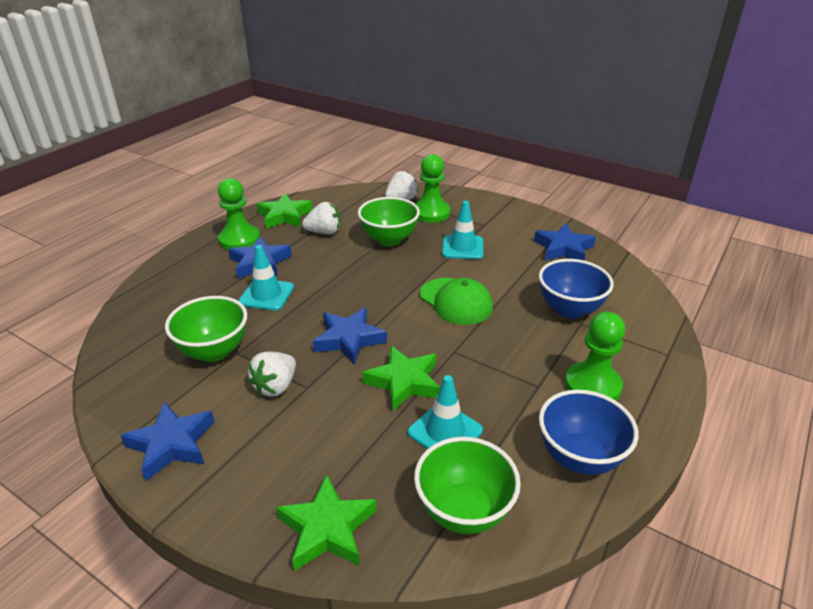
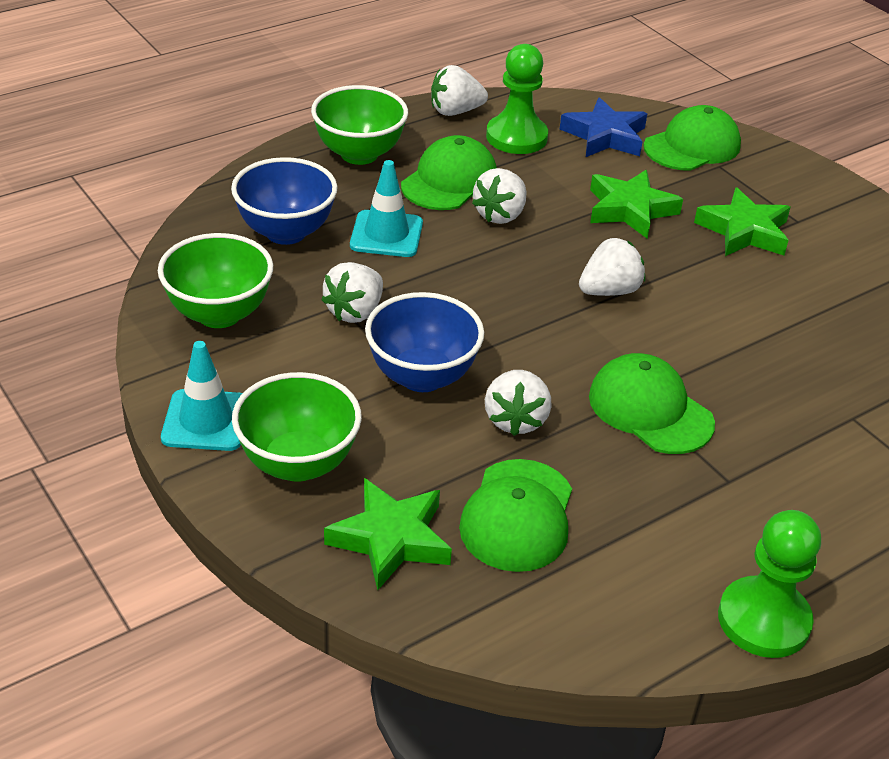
blue star: [120,402,215,481] [228,236,292,279] [313,308,387,365] [534,223,596,260] = 4 -> [560,97,647,157] = 1
green cap: [420,278,493,325] = 1 -> [401,135,497,210] [459,459,572,572] [589,353,715,454] [644,105,741,171] = 4
green pawn: [218,178,260,250] [415,154,450,223] [565,311,625,401] = 3 -> [486,44,548,154] [718,510,821,658] = 2
turquoise traffic cone: [239,245,294,311] [408,375,483,449] [442,201,483,259] = 3 -> [161,341,243,451] [350,160,423,257] = 2
white strawberry: [248,351,296,397] [302,202,340,234] [385,171,418,200] = 3 -> [321,262,383,323] [431,65,488,116] [472,168,527,224] [485,370,551,436] [579,238,645,296] = 5

